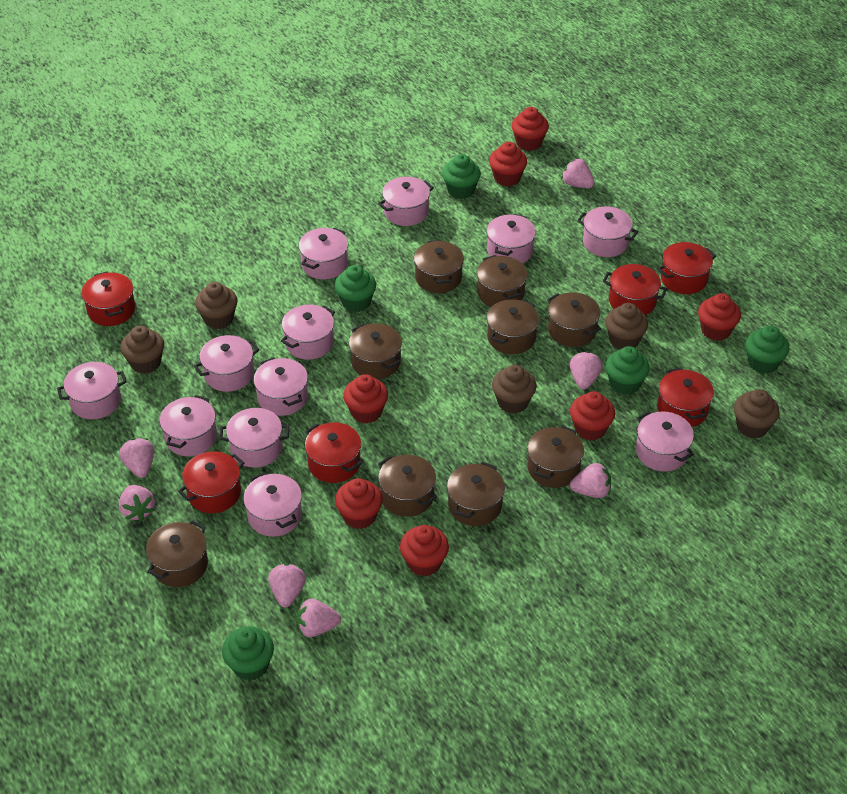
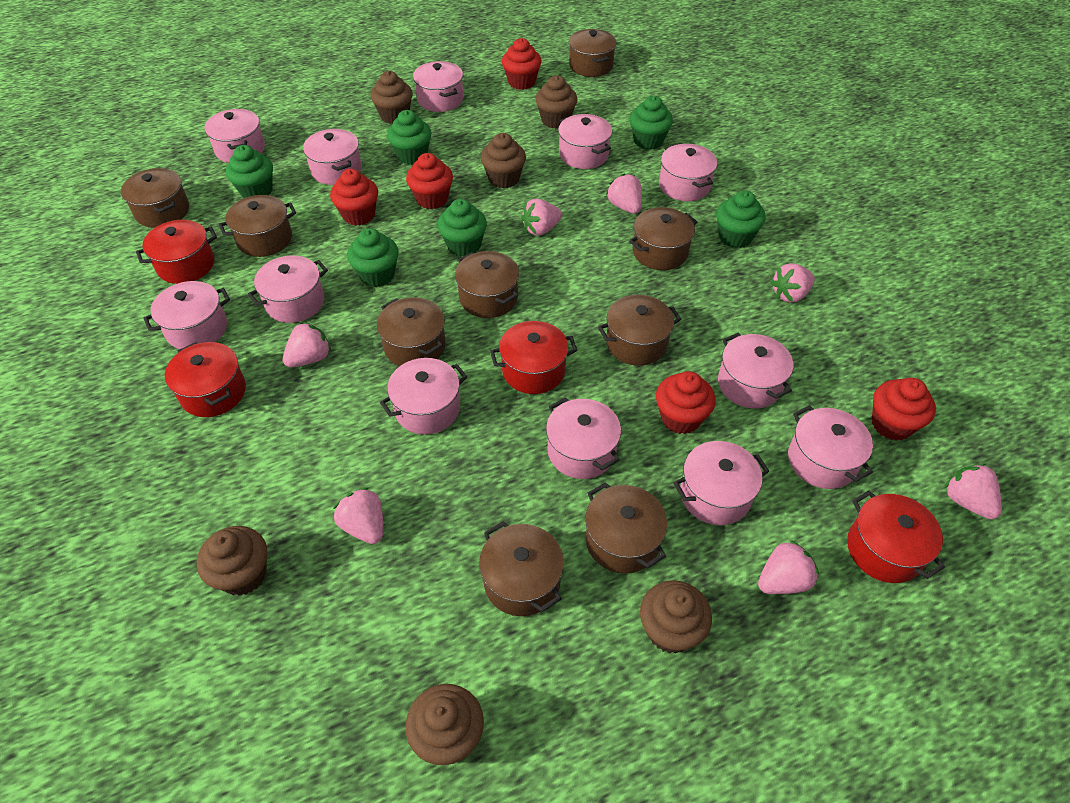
brown cupcake: [121,326,164,374] [195,282,238,329] [492,365,536,414] [605,303,648,349] [734,389,780,439] = 5 -> [197,526,267,596] [371,71,413,124] [405,684,484,765] [481,133,526,188] [535,75,577,129] [640,580,712,654] = 6
green cupcake: [222,626,274,681] [335,265,376,312] [442,154,481,199] [605,346,650,395] [745,326,790,374] = 5 -> [226,145,273,198] [347,228,399,287] [387,110,431,164] [438,199,487,257] [630,96,673,150] [716,190,766,248] = 6
red cupcake: [335,478,383,529] [343,374,388,423] [400,525,449,576] [489,142,527,186] [511,107,549,151] [570,391,615,441] [698,293,741,341] = 7 -> [330,169,378,226] [406,153,453,209] [502,38,542,90] [656,371,716,434] [872,378,936,441] = 5
red pot: [81,271,135,326] [178,451,244,513] [305,422,362,483] [603,264,667,315] [657,368,714,427] [658,242,716,294] = 6 -> [136,220,217,284] [165,342,246,417] [490,321,577,394] [847,490,945,583] = 4

